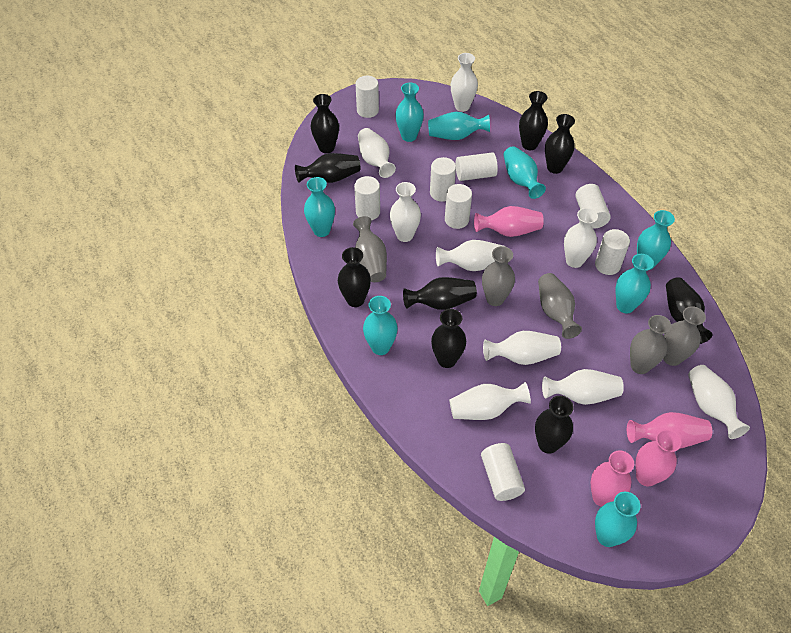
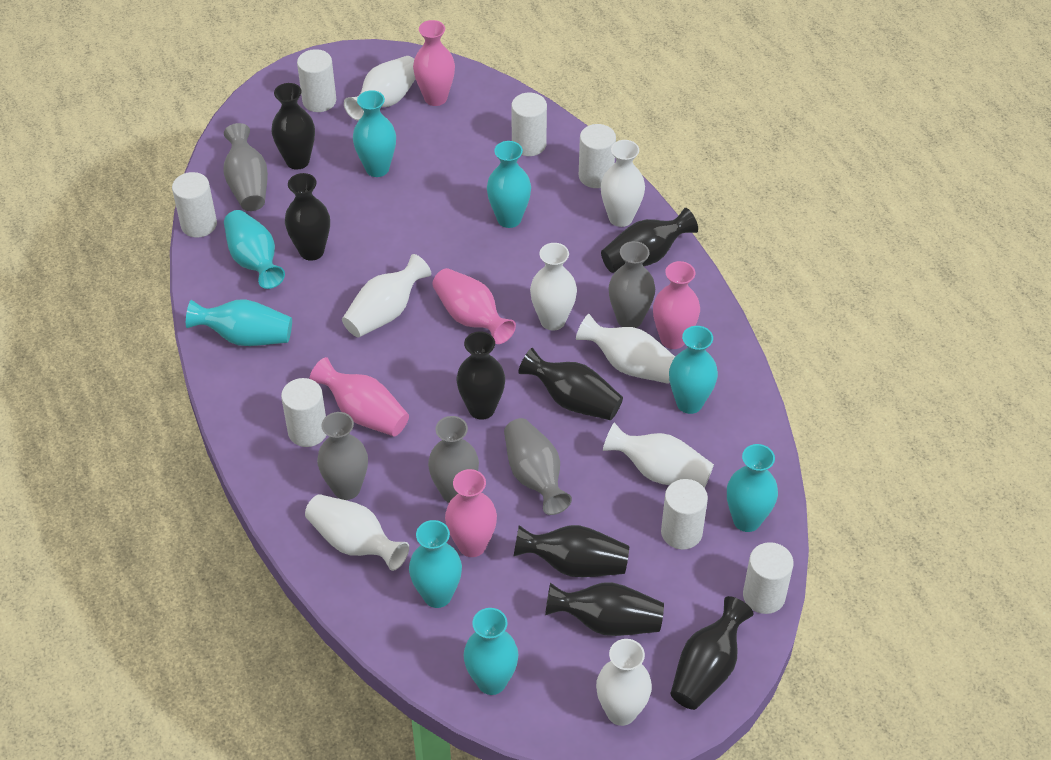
black vase: [295,153,360,183] [311,94,339,153] [338,247,371,307] [403,277,477,310] [431,309,466,368] [519,91,548,150] [535,396,574,454] [545,114,575,174] [666,277,712,344] = 9 -> [271,83,315,170] [285,173,330,261] [457,331,505,420] [513,525,629,577] [518,348,623,420] [545,582,664,636] [601,208,698,273] [671,596,754,710] = 8
pink vase: [474,206,544,237] [591,450,634,507] [627,412,712,449] [636,429,681,486] = 4 -> [309,357,409,436] [413,20,455,106] [432,268,516,344] [445,469,497,557] [653,261,700,349] = 5
white cylinder: [354,176,380,220] [356,76,379,118] [430,157,456,202] [445,184,472,229] [456,152,498,181] [481,443,525,501] [575,184,611,229] [595,229,630,275] = 8 -> [172,172,217,238] [281,378,326,447] [297,49,336,112] [511,93,547,156] [579,124,616,188] [661,479,708,550] [743,542,794,614] = 7
white vase: [358,128,396,178] [390,182,421,242] [436,240,506,271] [449,382,531,420] [451,53,478,112] [483,331,561,365] [542,369,624,405] [564,208,598,268] [688,365,750,439] = 9 -> [305,494,409,571] [342,254,431,338] [344,56,415,121] [530,243,577,331] [576,314,675,384] [596,639,652,726] [601,140,645,227] [603,423,714,488] = 8

